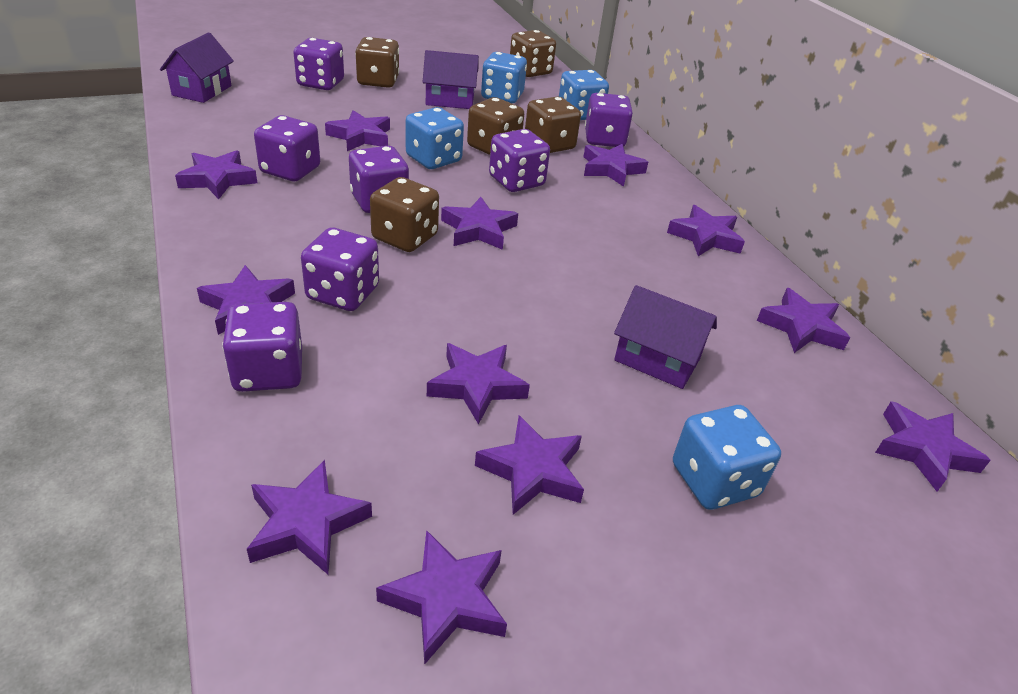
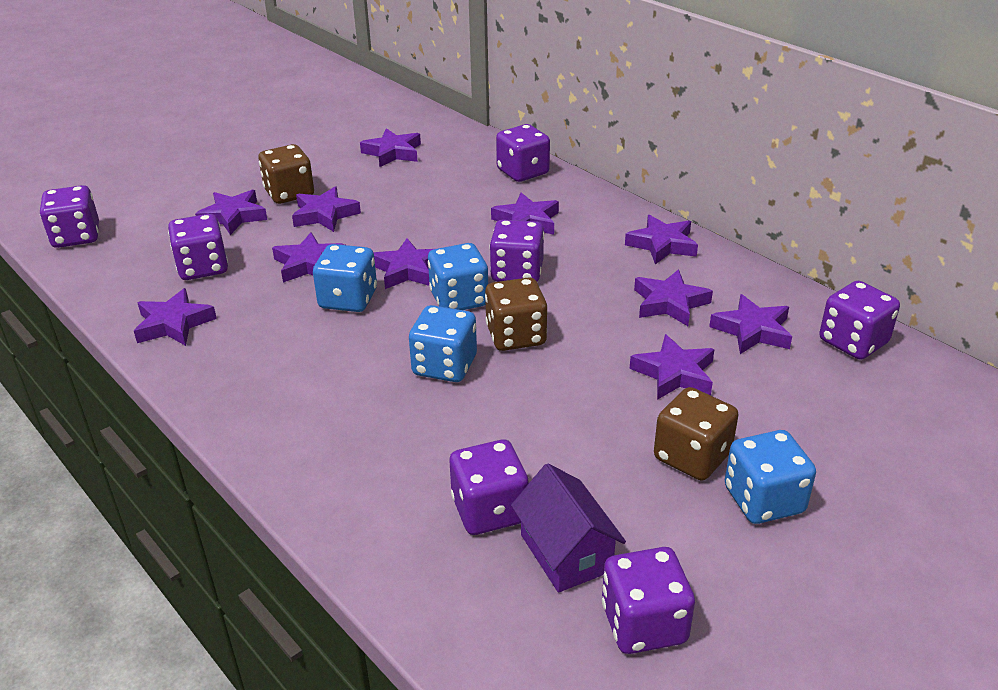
brown dice: [355,37,399,88] [370,177,439,252] [467,97,524,155] [510,30,556,77] [525,97,581,153] = 5 -> [258,144,314,204] [485,277,547,351] [654,387,738,481] = 3
purple house: [160,32,234,103] [423,50,479,109] [614,285,717,389] = 3 -> [511,463,626,593] = 1
purple star: [175,150,257,199] [197,265,295,335] [247,460,372,574] [325,110,390,151] [376,530,507,665] [427,343,530,425] [441,197,518,250] [475,415,584,515] [583,144,648,187] [667,205,745,256] [757,288,850,353] [875,401,991,491] = 12 -> [134,288,217,346] [195,190,267,235] [272,232,345,283] [292,186,361,232] [360,128,421,167] [373,238,433,289] [491,193,559,235] [625,215,698,264] [630,334,715,400] [634,269,713,326] [709,294,792,354] = 11

